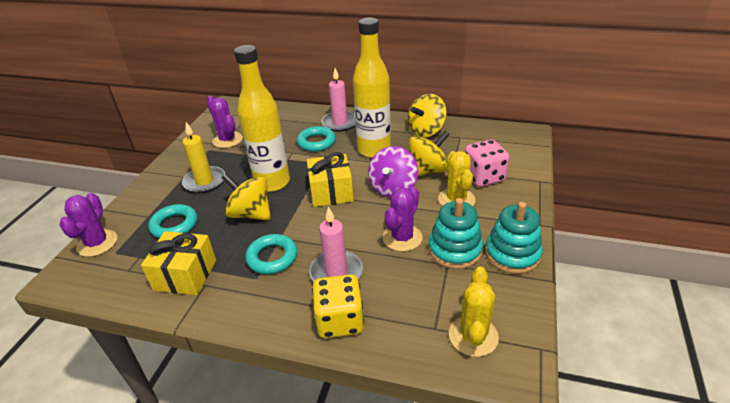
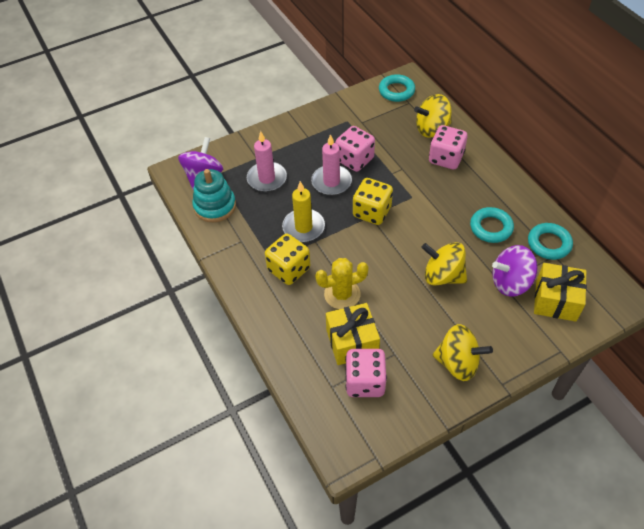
pink dice: [465,139,509,187] = 1 -> [335,126,375,172] [345,349,387,397] [429,125,467,169] = 3
purple cactus: [59,193,117,257] [206,96,243,148] [382,187,423,252] = 3 -> none = 0
purple spinning top: [368,146,418,198] = 1 -> [178,137,223,191] [492,245,538,297] = 2
turquoise stacking toy: [428,198,483,269] [485,202,543,274] = 2 -> [192,169,236,222] = 1
yellow bottle: [234,45,290,192] [353,18,391,158] = 2 -> none = 0
yellow cactus: [438,151,476,206] [449,267,499,357] = 2 -> [315,258,369,309] = 1
yellow dice: [312,274,364,338] = 1 -> [265,233,310,285] [353,178,393,225] = 2

